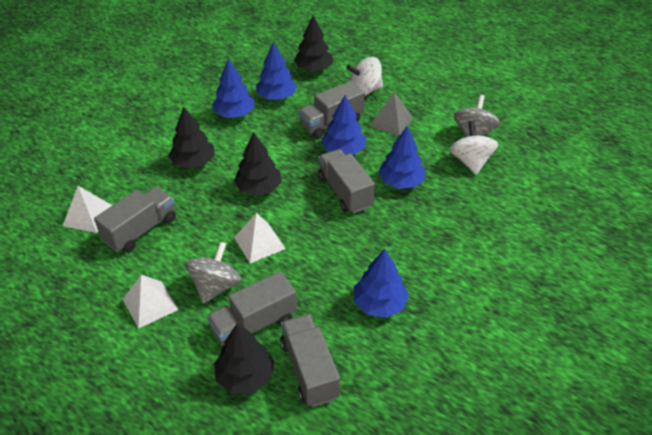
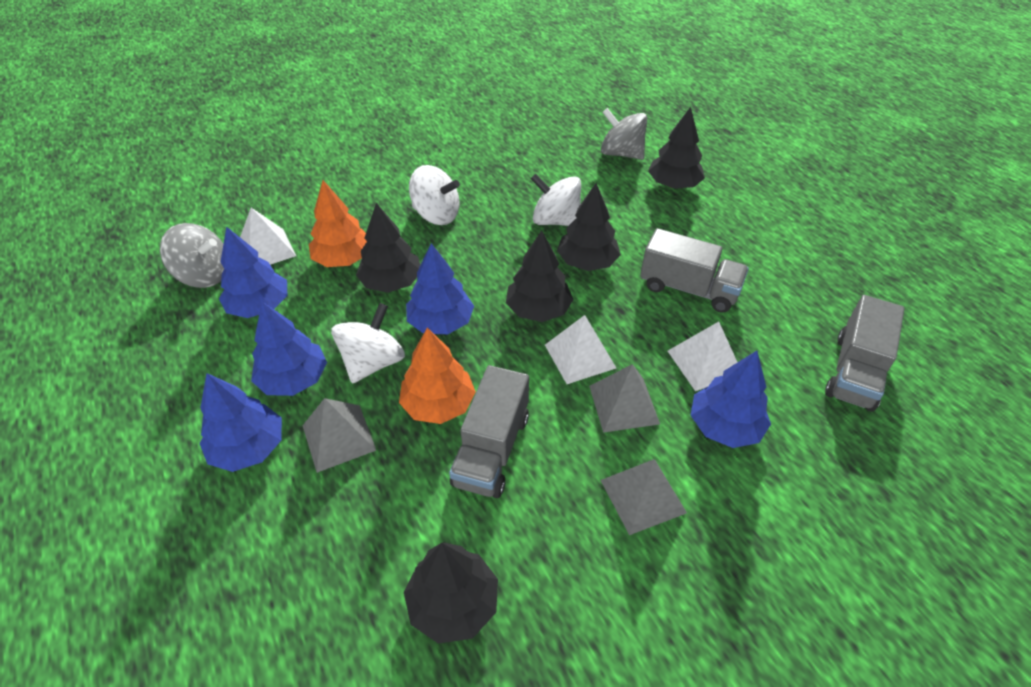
black tree: [169,106,215,169] [214,323,275,394] [234,132,282,196] [294,15,333,71] = 4 -> [356,203,420,293] [404,543,498,644] [506,230,573,322] [557,183,621,271] [648,107,705,189] = 5
grey pyramid: [370,92,413,136] = 1 -> [302,398,376,473] [589,364,660,433] [600,459,687,535] = 3
grey truck: [94,187,176,253] [207,271,297,347] [280,314,340,407] [298,81,365,139] [318,149,375,214] = 5 -> [449,365,529,498] [640,228,749,313] [825,295,905,412] = 3
orange tree: none = 0 -> [309,180,367,267] [399,327,476,424] = 2
white spinning top: [347,57,383,96] [449,121,499,175] = 2 -> [331,303,405,383] [409,165,460,225] [531,174,581,226] = 3

